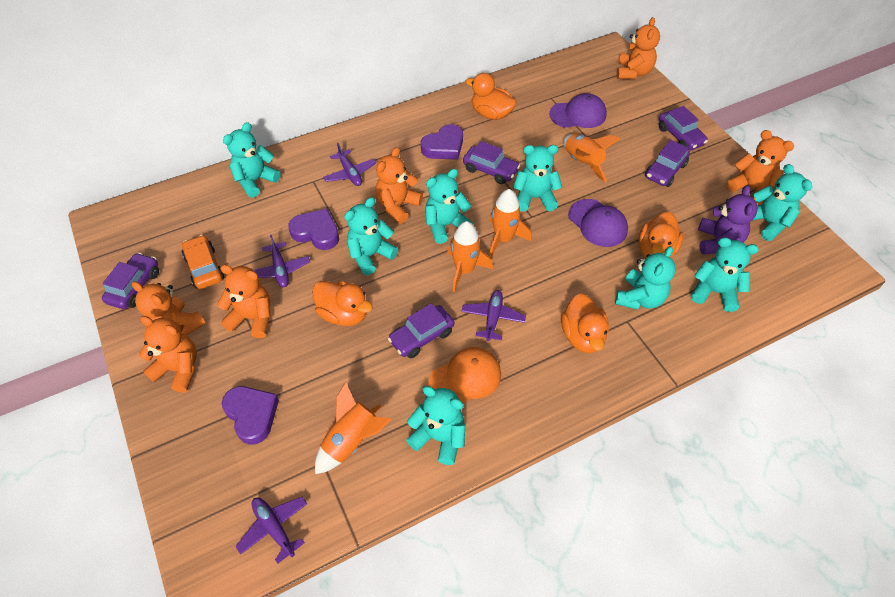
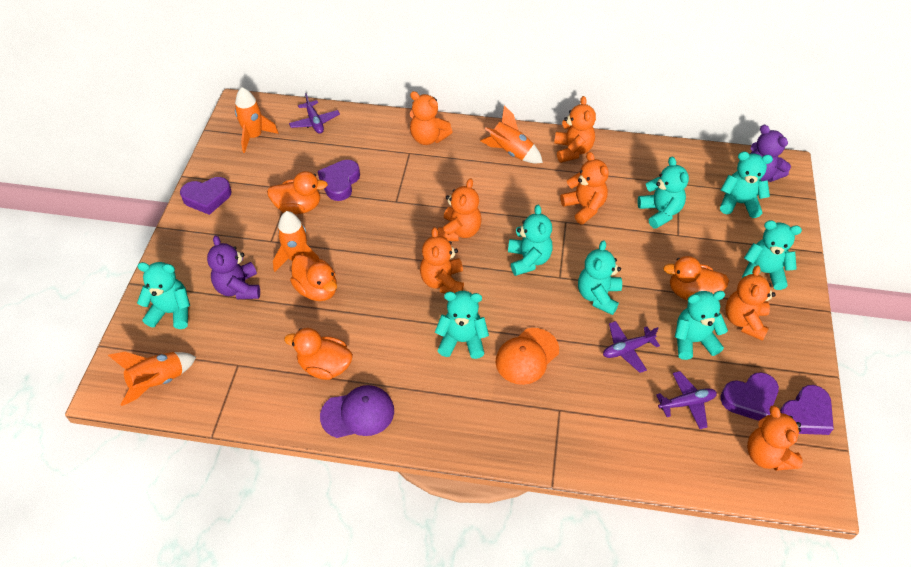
orange car: [182,235,224,289] = 1 -> none = 0
orange teddy bear: [132,281,206,335] [139,316,197,393] [217,265,271,338] [375,147,423,224] [616,17,660,79] [727,130,794,205] = 6 -> [410,91,453,145] [420,227,464,293] [438,178,482,241] [554,96,596,163] [560,152,609,224] [725,265,776,341] [747,405,803,471] = 7
purple cap: [549,93,607,128] [568,199,628,247] = 2 -> [320,385,394,438] = 1
purple car: [102,253,159,309] [388,303,454,358] [463,141,520,184] [645,140,690,187] [659,106,708,150] = 5 -> none = 0
purple heart: [222,386,279,445] [288,209,339,250] [421,124,463,160] = 3 -> [180,177,232,215] [318,160,360,201] [720,372,779,421] [780,385,834,435] = 4
purple plane: [235,497,307,564] [254,235,310,287] [323,143,376,186] [461,290,526,341] = 4 -> [289,93,340,134] [603,321,660,373] [656,371,717,429] = 3
purple teddy bear: [698,185,758,255] = 1 -> [207,235,260,299] [750,125,791,182] = 2

